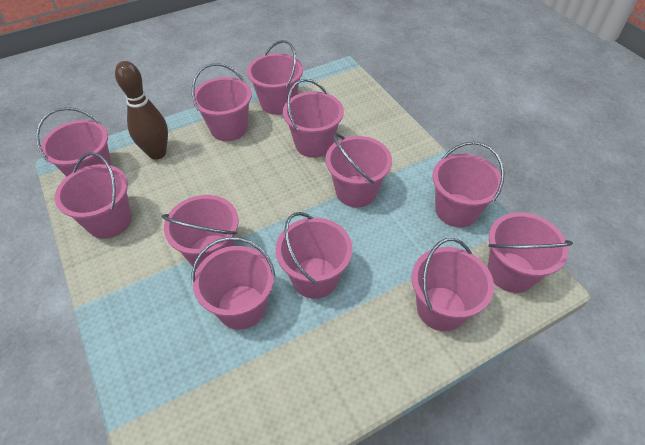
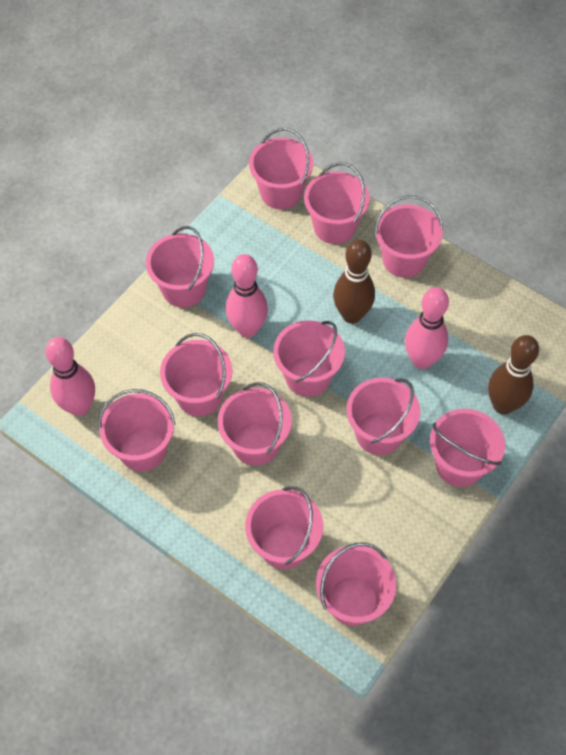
brown bowling pin: [115,61,168,160] = 1 -> [333,239,375,324] [488,335,539,415] = 2
pink bowling pin: none = 0 -> [45,337,95,416] [226,254,268,338] [405,287,449,369] = 3

